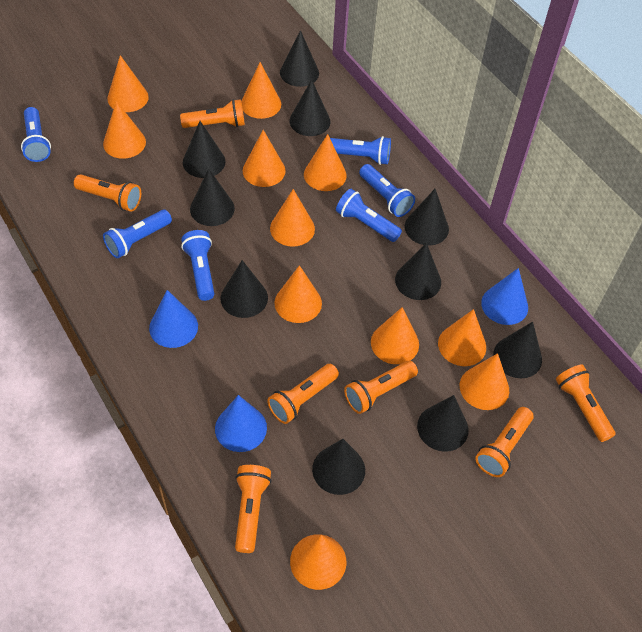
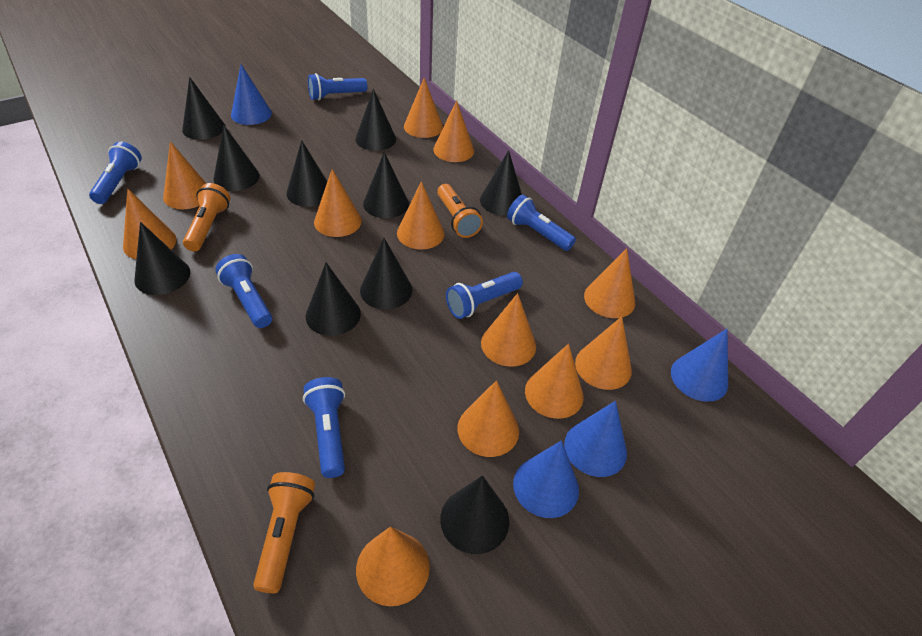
blue cone: [149,290,198,348] [215,395,267,452] [481,268,528,325] = 3 -> [231,64,272,125] [513,440,579,518] [564,401,627,477] [671,329,728,402] = 4
orange cone: [103,101,146,159] [107,55,149,112] [241,62,281,119] [243,130,286,187] [270,189,315,247] [274,265,322,323] [290,534,346,590] [304,134,347,191] [371,307,419,364] [438,309,486,366] [460,353,509,410] = 11 -> [123,189,176,259] [163,141,206,209] [314,169,362,237] [356,526,430,606] [397,181,445,250] [404,78,443,138] [433,100,474,162] [457,380,519,457] [481,293,536,367] [525,344,584,419] [575,316,632,390] [584,248,635,318] = 12
orange flashlight: [74,174,141,212] [180,99,245,128] [235,465,271,553] [267,364,339,424] [344,361,418,414] [475,407,534,477] [556,364,616,442] = 7 -> [183,183,230,251] [253,472,315,593] [437,184,483,238] = 3

